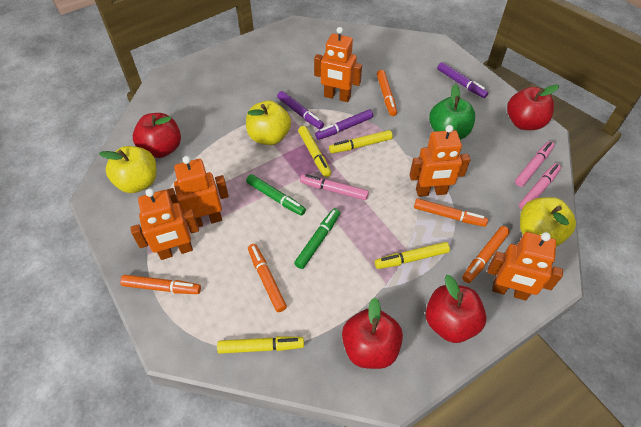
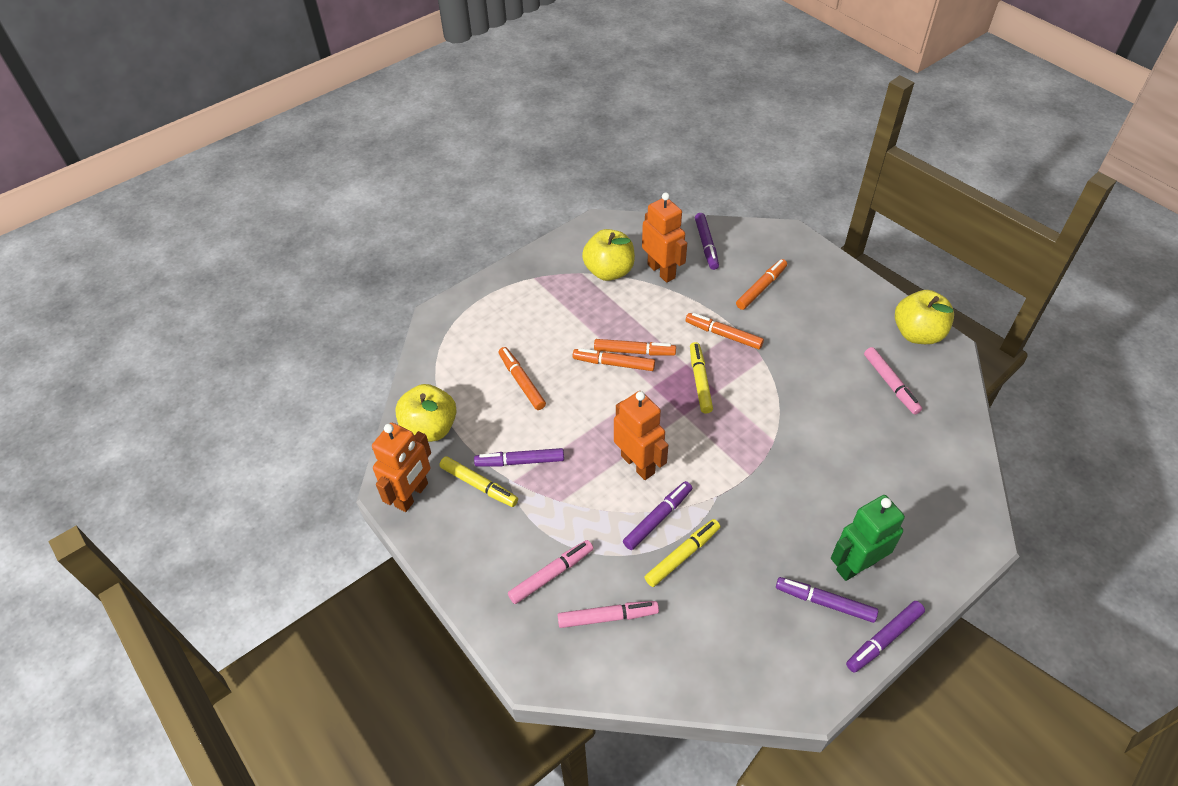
green apple: [429,84,475,140] = 1 -> none = 0
green marker: [246,174,306,216] [294,208,340,269] = 2 -> none = 0
green robot: none = 0 -> [831,495,905,581] = 1
orange robot: [130,188,199,260] [167,156,229,227] [314,27,362,102] [409,125,470,197] [487,232,563,301] = 5 -> [372,423,431,512] [614,391,668,480] [642,192,687,283] = 3
purple marker: [277,91,324,129] [315,109,373,140] [437,62,488,98] = 3 -> [474,448,564,467] [623,481,692,550] [695,213,719,270] [776,577,878,623] [846,601,925,673] = 5
red apple: [133,113,181,158] [342,297,403,369] [425,275,487,343] [507,84,559,130] = 4 -> none = 0
yellow marker: [217,336,304,354] [298,126,331,177] [329,130,393,153] [375,242,450,269] = 4 -> [439,456,518,507] [645,519,720,587] [690,342,713,414] = 3

